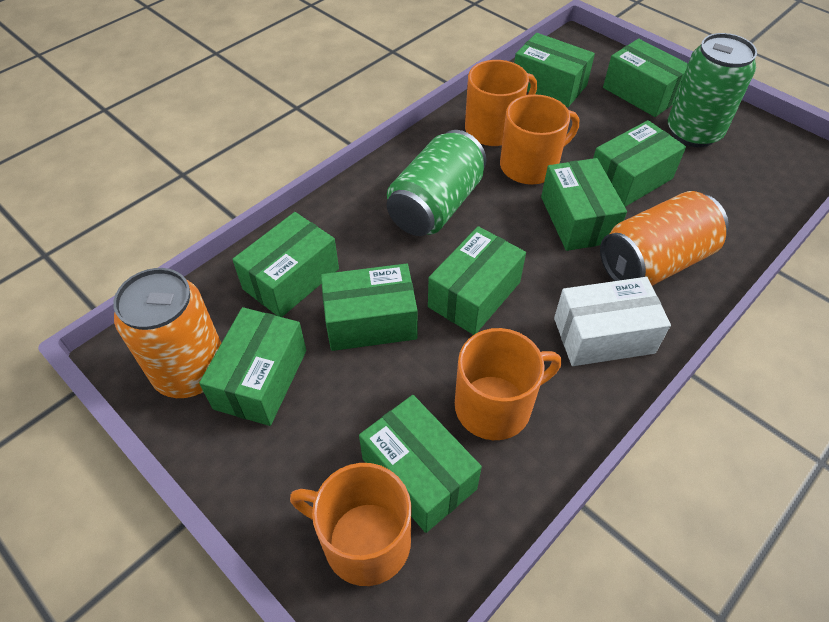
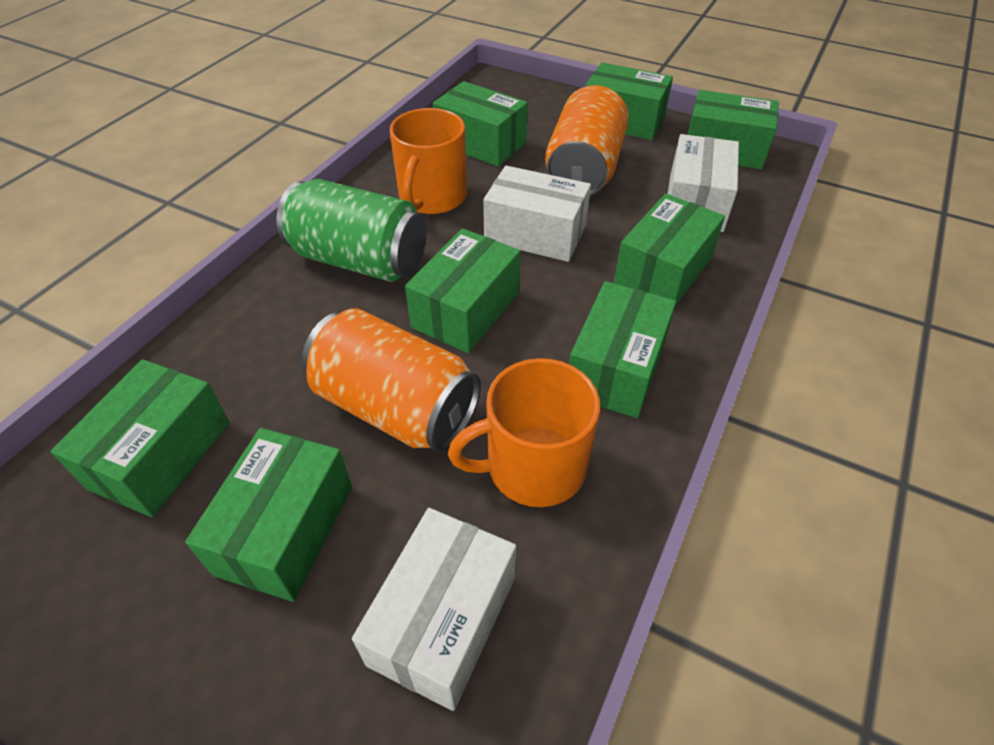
green box: [199,307,306,426] [232,212,339,317] [321,263,418,351] [359,395,482,533] [428,226,526,335] [514,33,595,107] [541,158,627,251] [593,120,686,207] [603,39,688,117] = 9 -> [51,359,229,517] [185,428,352,602] [405,228,521,353] [433,81,528,167] [569,281,676,418] [585,62,673,140] [614,194,725,305] [687,90,779,170] = 8
green can: [387,130,487,236] [668,33,757,147] = 2 -> [276,179,427,282] = 1
orange mug: [290,463,412,586] [455,328,561,440] [465,60,537,146] [500,94,579,185] = 4 -> [389,108,467,214] [448,358,600,507] = 2
white box: [554,277,671,366] = 1 -> [352,508,516,711] [483,166,591,262] [668,134,739,232] = 3

